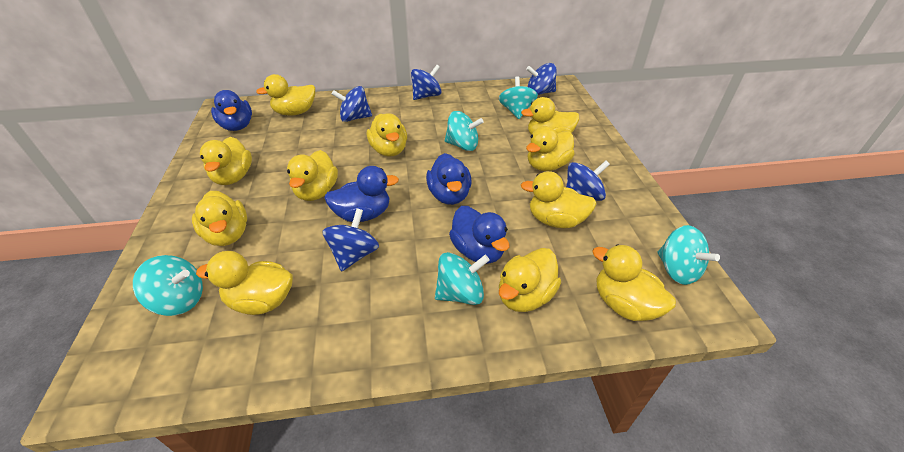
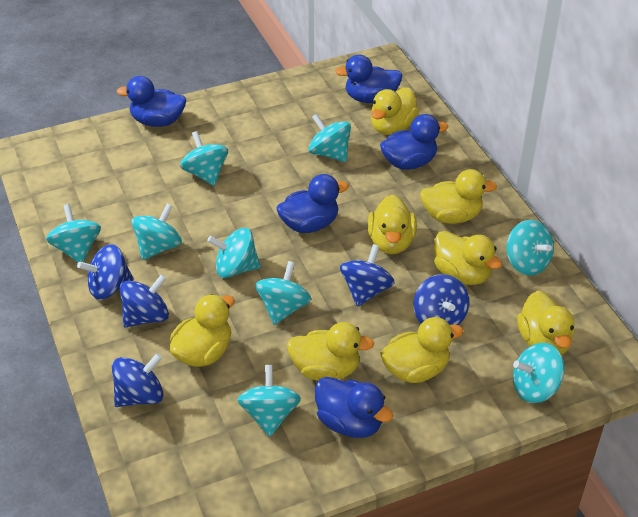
blue duck: [211,90,252,131] [324,166,399,222] [426,153,472,205] [449,206,510,264] = 4 -> [117,76,186,127] [277,174,349,233] [315,377,393,438] [335,55,402,103] [380,114,448,170] = 5
turquoise spinning top: [133,255,203,316] [435,252,490,305] [445,111,484,151] [499,76,538,119] [657,225,720,285] = 5 -> [46,204,101,262] [131,203,182,260] [180,131,228,186] [207,228,261,278] [237,365,301,437] [255,261,311,325] [308,113,351,162] [506,220,554,276] [513,343,564,403] = 9
yellow duck: [192,191,247,246] [196,251,293,315] [200,137,252,185] [256,74,315,116] [287,150,338,201] [367,113,407,157] [499,248,561,312] [521,97,579,135] [521,171,597,228] [526,126,575,171] [592,244,676,321] = 11 -> [169,294,235,367] [287,322,374,381] [367,195,417,254] [371,87,419,135] [380,317,463,383] [420,169,497,224] [434,231,502,285] [517,291,574,355] = 8

